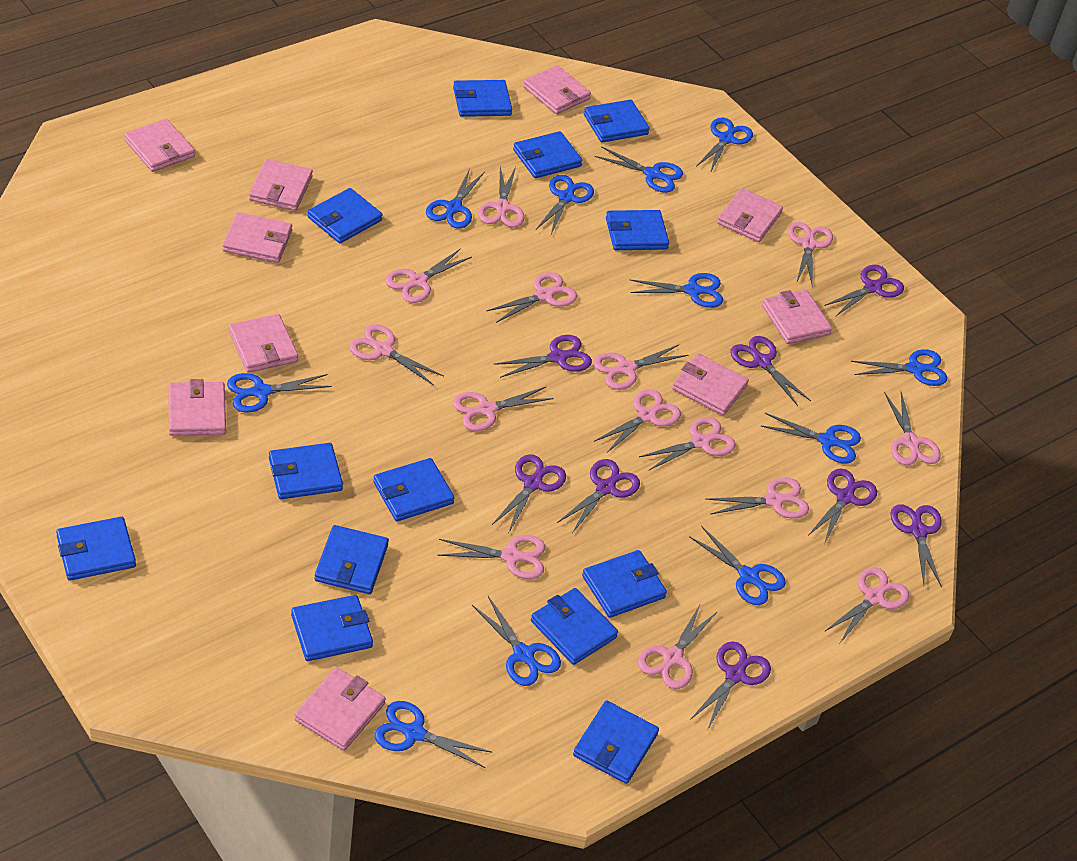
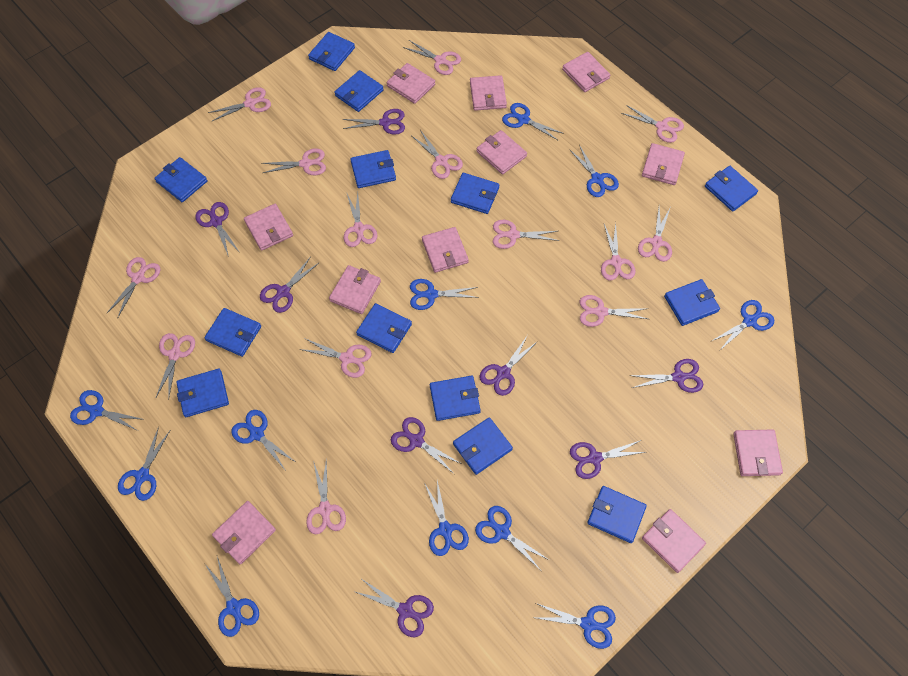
pink wallet: [124,119,195,172] [168,379,226,436] [223,212,292,263] [229,314,298,373] [249,159,313,211] [294,667,386,751] [523,65,591,114] [672,353,749,415] [717,188,783,242] [762,290,832,344] = 10 -> [212,501,276,564] [244,204,293,251] [329,265,381,314] [387,63,435,104] [422,227,469,273] [470,75,507,111] [476,130,527,175] [562,52,610,92] [642,143,685,185] [642,509,706,573] [733,429,783,476] = 11

